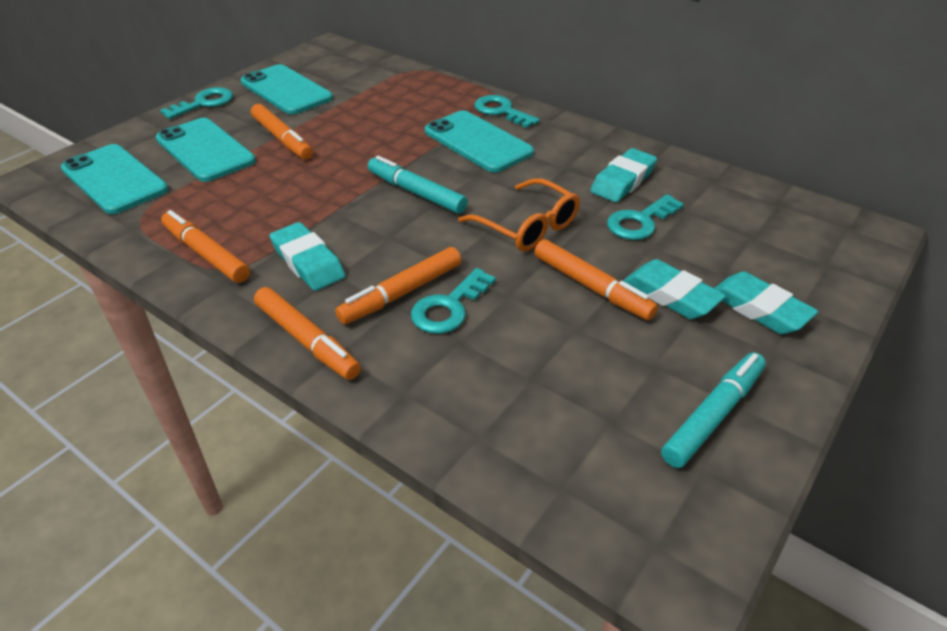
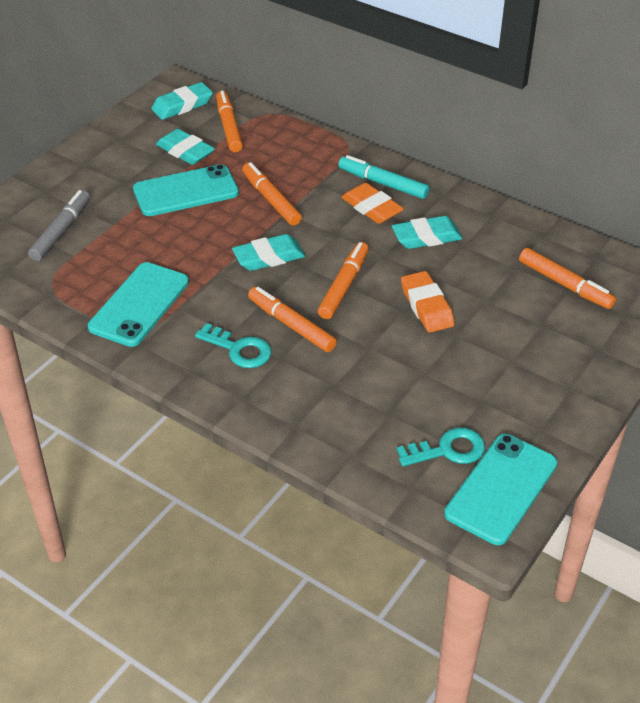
grey marker: none = 0 -> [28,190,90,261] = 1
orange eraser: none = 0 -> [341,183,404,224] [401,271,454,333] = 2
orange glasses: [458,178,580,252] = 1 -> none = 0
turquoise key: [160,87,233,119] [411,268,496,334] [474,95,540,128] [607,194,684,240] = 4 -> [195,323,271,368] [396,428,485,466] = 2
turquoise marker: [368,156,468,214] [661,352,766,468] = 2 -> [338,155,430,199] = 1
turquoise phone: [61,144,168,214] [156,118,256,182] [241,64,333,115] [425,110,534,173] = 4 -> [88,262,189,347] [133,164,239,216] [444,434,557,545] = 3

